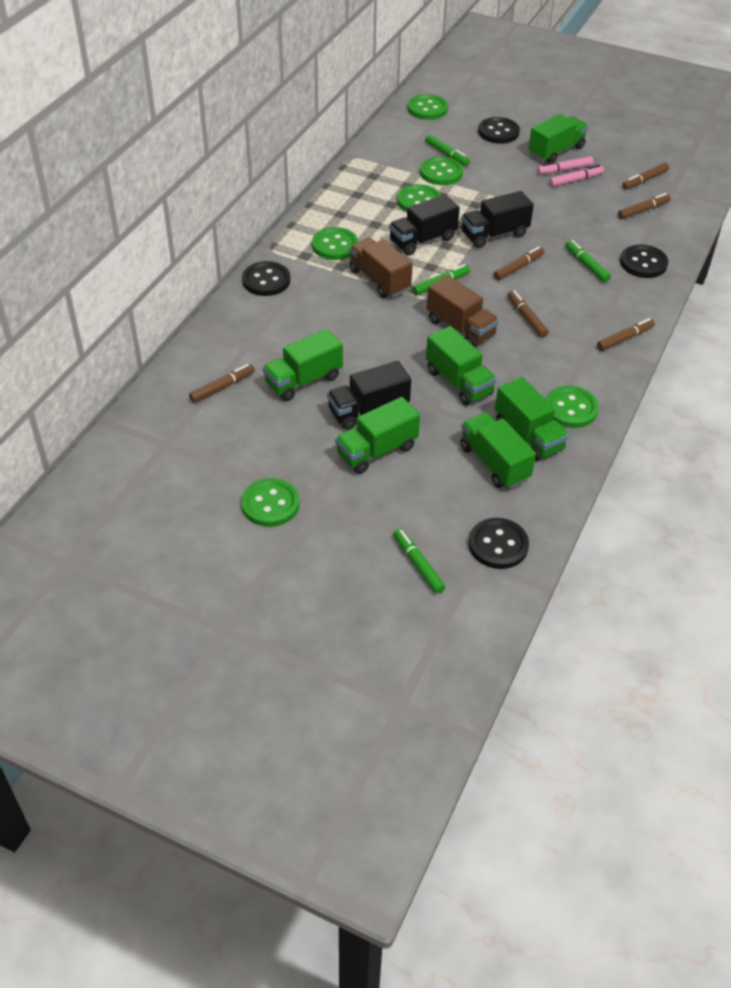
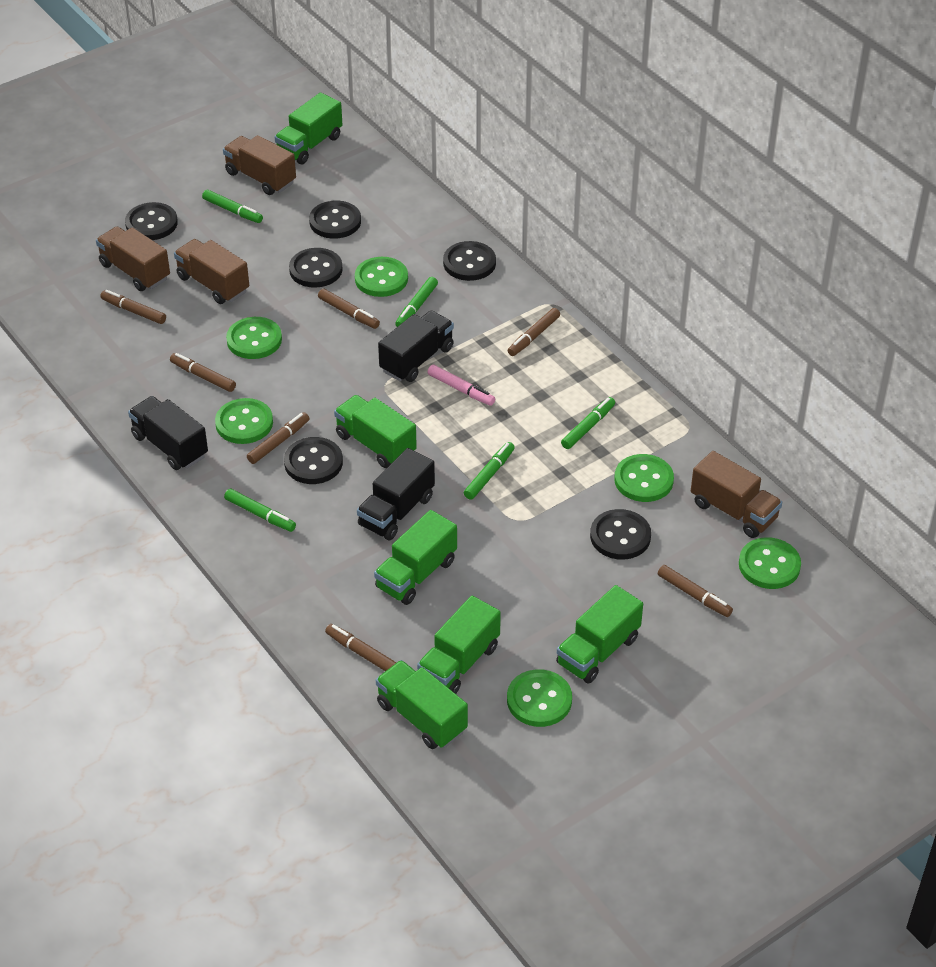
black button: [242,261,290,296] [469,518,529,569] [478,117,520,144] [620,245,668,278] = 4 -> [125,202,178,240] [284,437,343,484] [289,248,343,288] [309,201,361,239] [443,241,496,281] [590,509,651,560] = 6
brown marker: [189,364,255,403] [493,246,544,280] [508,290,549,338] [597,318,655,351] [618,193,670,219] [622,163,669,189] = 6 -> [100,290,166,324] [170,353,236,392] [247,412,310,464] [318,289,380,329] [325,624,396,671] [508,308,560,356] [658,565,733,617] = 7
brown truck: [349,238,413,298] [427,275,499,347] = 2 -> [96,226,170,291] [174,239,249,304] [223,135,296,195] [691,451,782,538] = 4
green marker: [393,528,445,594] [412,264,470,295] [425,134,470,166] [565,240,611,282] = 4 -> [202,190,263,223] [224,488,296,532] [395,277,438,327] [464,442,515,500] [561,397,615,449] = 5
pink marker: [537,156,593,174] [549,165,604,187] = 2 -> [428,365,495,406] = 1

